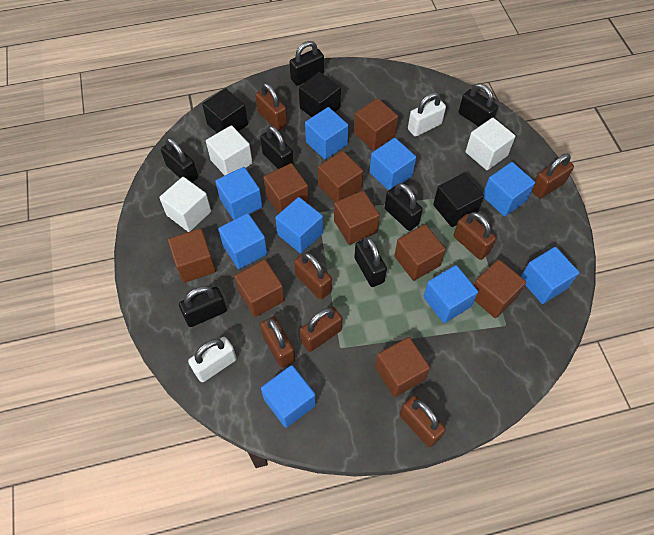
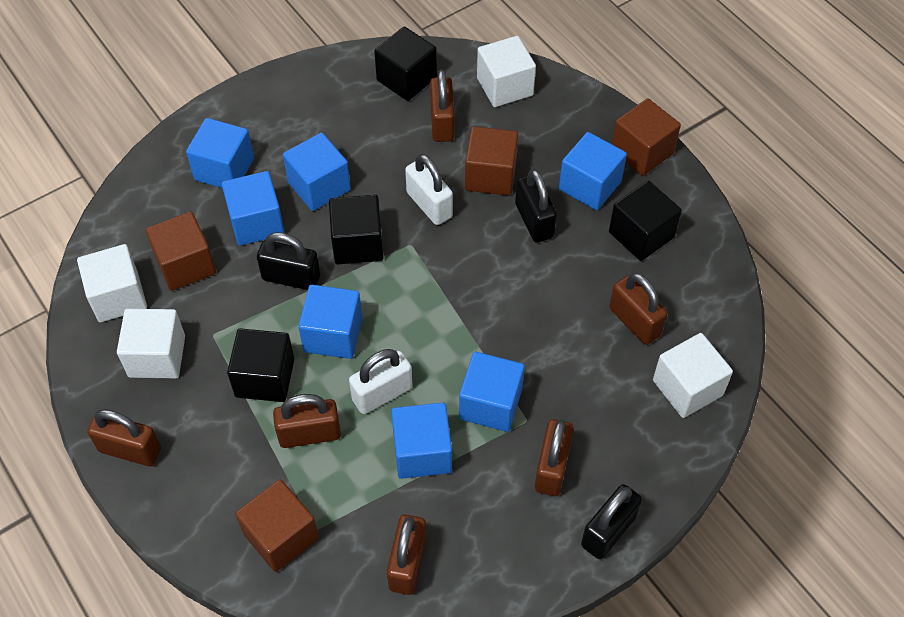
black cube: [202,88,248,133] [299,72,341,117] [433,173,484,227] = 3 -> [227,328,294,402] [329,195,384,264] [374,26,437,101] [609,180,682,261] = 4
black padlock: [161,138,198,182] [179,286,227,327] [260,126,294,169] [289,41,324,86] [354,237,387,287] [384,183,423,231] [459,84,498,127] = 7 -> [257,232,320,290] [515,169,557,243] [581,484,642,559] = 3
blue cube: [215,167,263,220] [218,213,267,269] [261,365,316,428] [275,197,323,253] [305,107,349,159] [370,138,416,191] [423,265,478,323] [483,162,535,217] [521,247,579,304] = 9 -> [186,118,254,188] [222,171,284,246] [283,133,351,211] [298,285,362,359] [391,402,452,479] [459,352,525,432] [559,132,627,210] = 7
brown cube: [168,228,216,283] [234,259,285,317] [263,163,309,214] [318,151,363,202] [334,191,380,245] [354,98,398,151] [375,337,430,397] [394,224,446,281] [474,259,526,318] = 9 -> [146,212,216,291] [235,479,319,572] [465,126,518,195] [612,98,681,176] = 4
brown padlock: [255,83,287,131] [260,316,295,368] [294,252,332,300] [299,307,342,352] [400,396,446,447] [454,212,496,260] [532,154,574,198] = 7 -> [87,409,161,467] [273,394,341,448] [387,515,427,595] [430,69,454,142] [535,419,573,496] [609,273,668,345] = 6
white cube: [159,177,211,232] [206,125,253,176] [465,118,515,170] = 3 -> [77,244,147,322] [117,309,185,378] [477,36,536,107] [653,333,733,418] = 4

